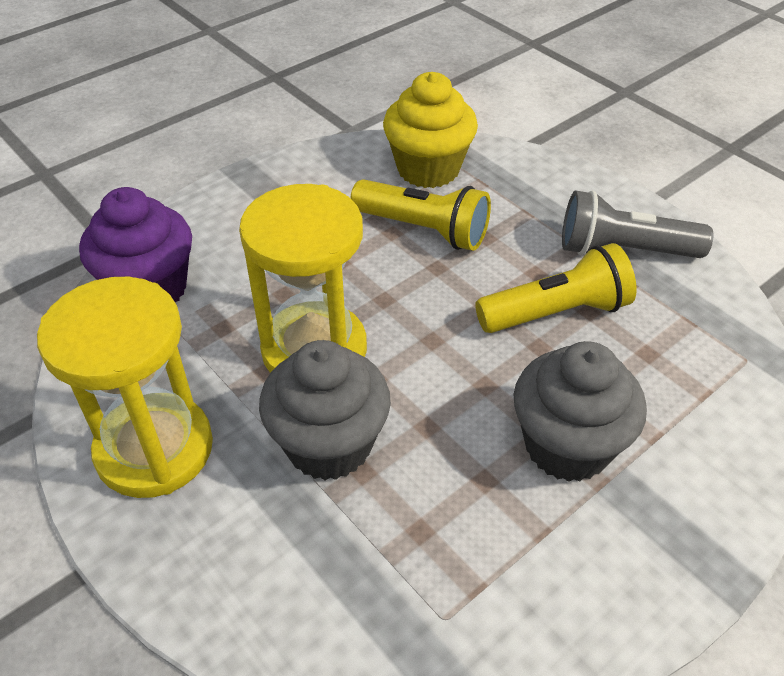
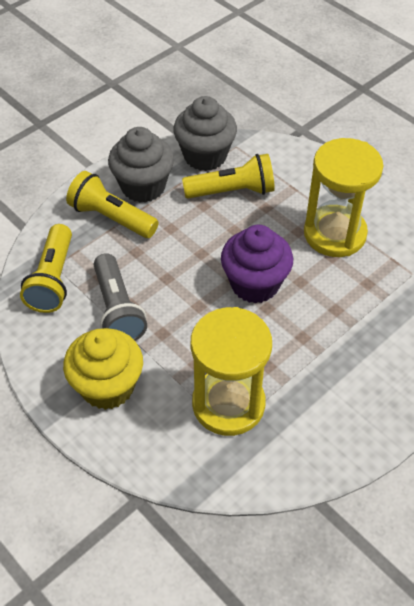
yellow flashlight: [351,179,491,251] [475,243,637,333] = 2 -> [20,224,72,313] [66,171,158,238] [182,154,275,199] = 3

